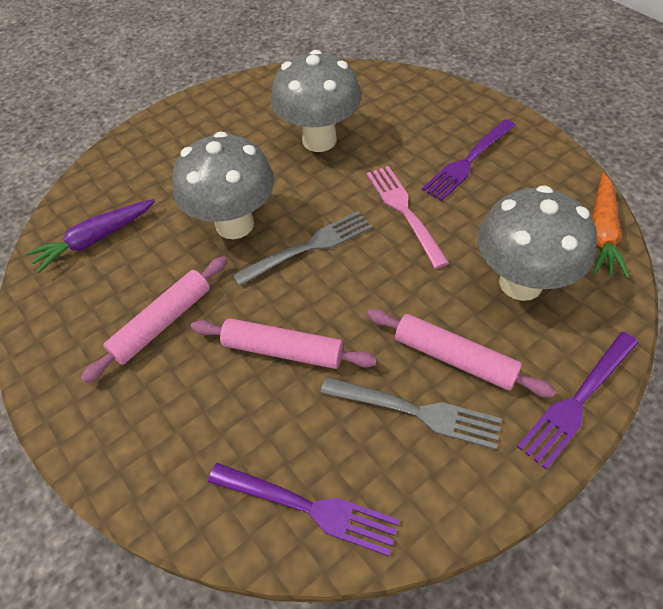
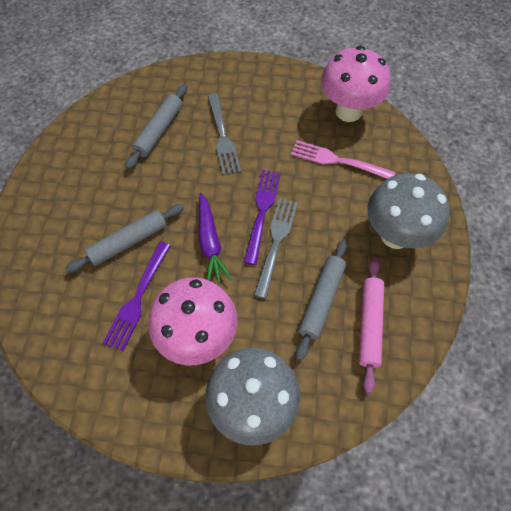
grey mushroom: [172,131,274,239] [271,50,361,152] [478,185,597,301] = 3 -> [205,348,300,445] [367,173,450,249] = 2
grey rolling pin: none = 0 -> [65,204,184,273] [126,84,187,169] [296,239,348,361] = 3
orange carrot: [592,173,630,278] = 1 -> none = 0
pink mushroom: none = 0 -> [148,277,237,366] [321,46,391,122] = 2
pink rolling pin: [81,256,227,383] [191,318,377,369] [367,309,556,397] = 3 -> [359,258,384,393] = 1
purple fork: [208,463,399,556] [421,119,516,201] [517,332,639,469] = 3 -> [103,241,171,351] [244,170,281,265] = 2

